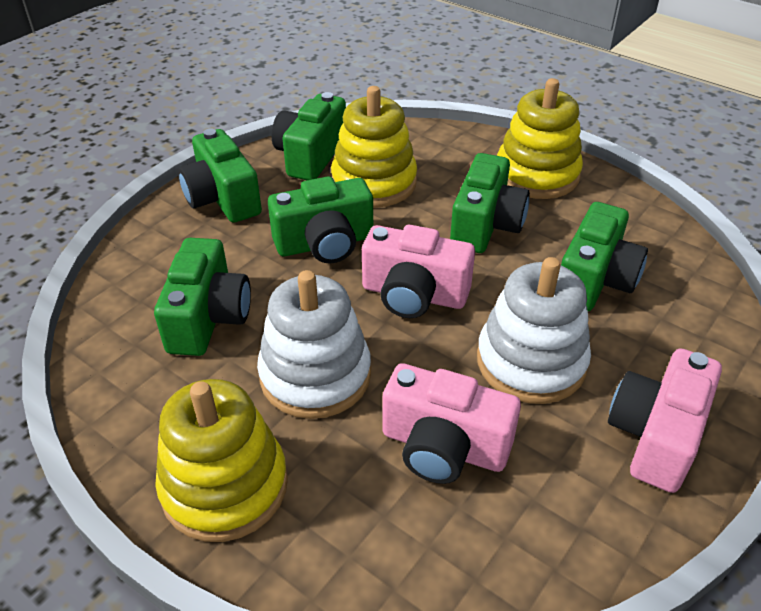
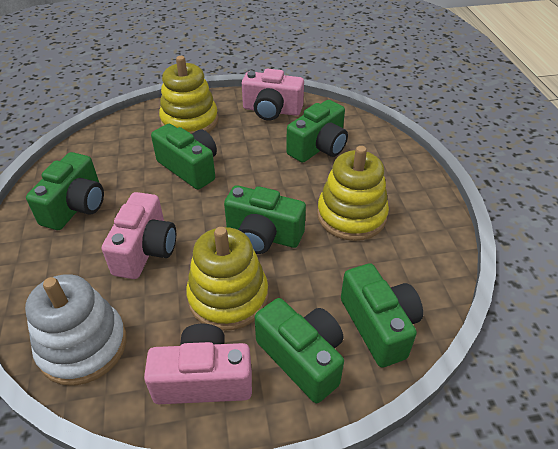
white stacking toy: [257,270,371,419] [477,257,591,404] = 2 -> [25,274,126,386] = 1

